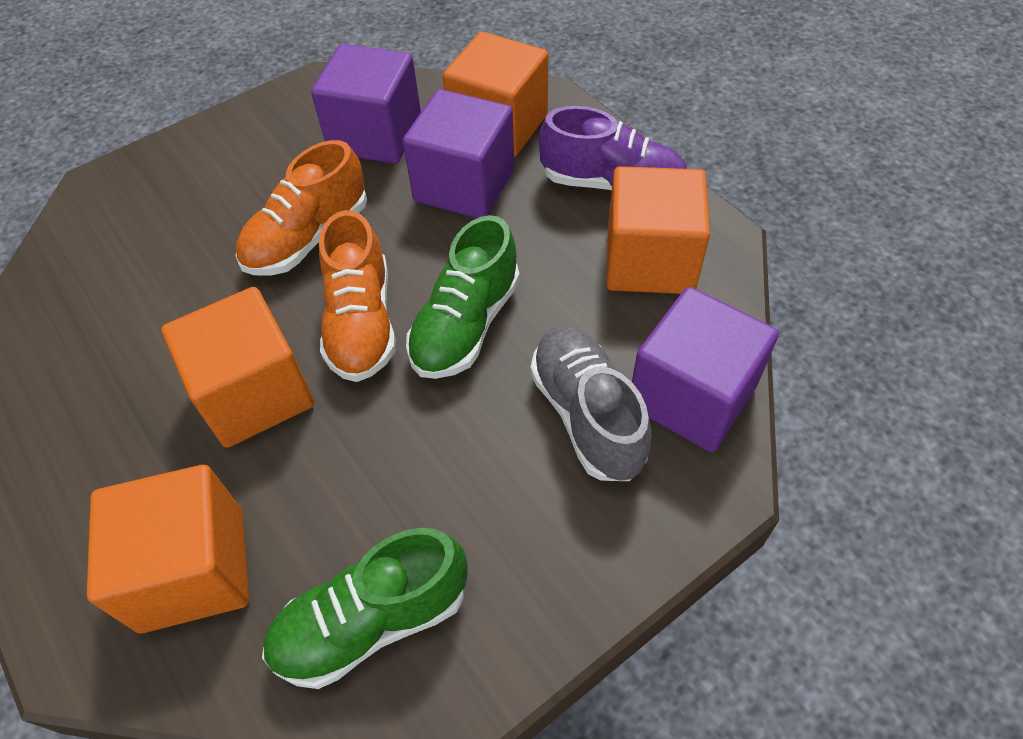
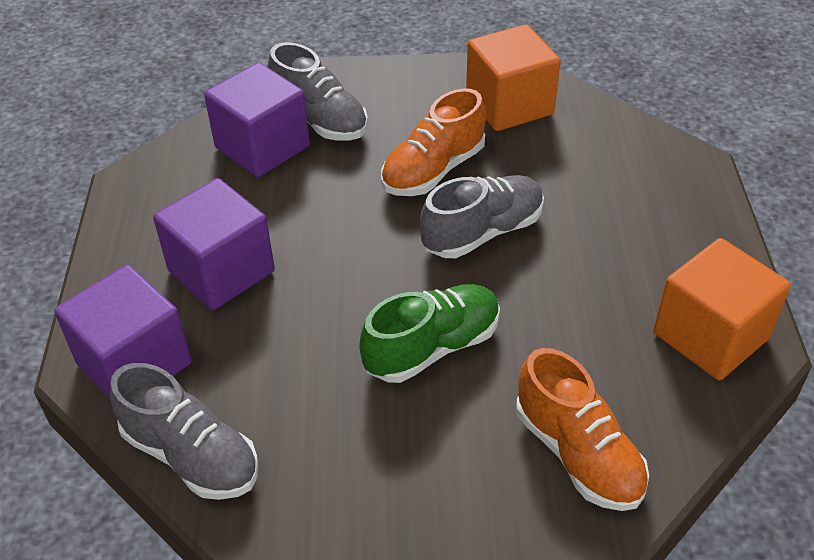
green shoe: [262,528,468,689] [406,215,520,379] = 2 -> [360,284,500,383] = 1
grey shoe: [530,326,652,481] = 1 -> [110,363,258,500] [268,42,368,141] [420,175,544,258] = 3
orange cube: [87,465,249,633] [161,287,314,448] [443,32,548,157] [606,166,710,294] = 4 -> [466,24,561,131] [653,238,791,380] = 2
purple shoe: [539,106,687,191] = 1 -> none = 0

